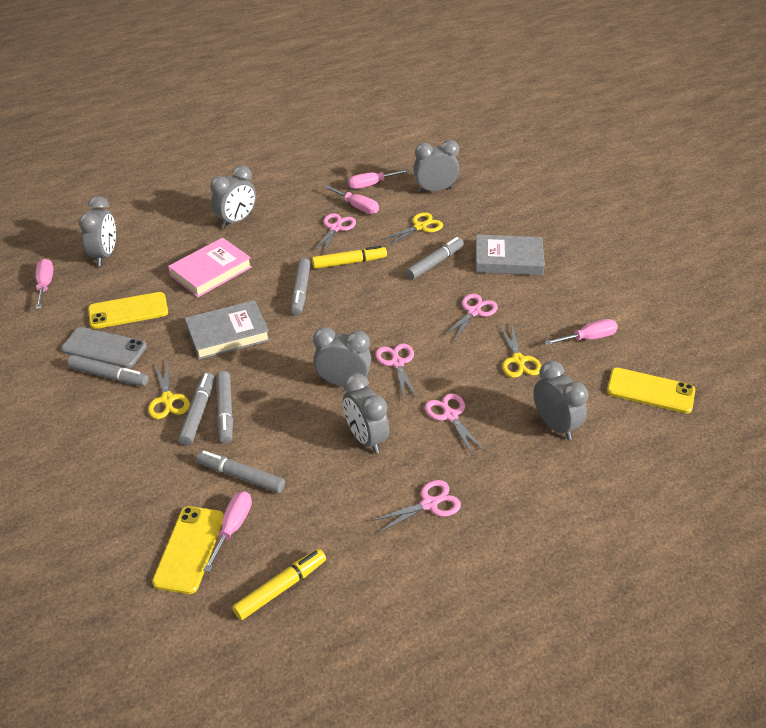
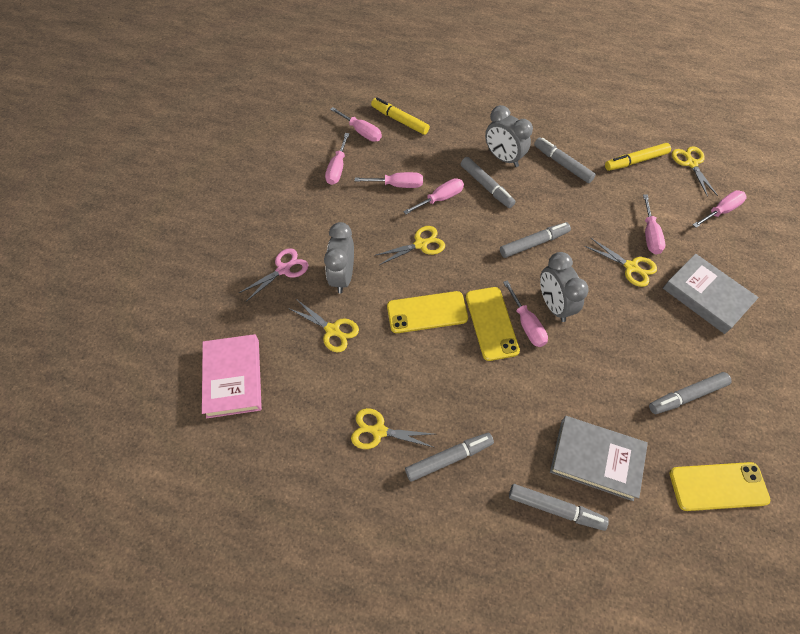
grey clock: [79,196,116,266] [210,165,256,228] [313,327,371,386] [343,373,389,454] [413,140,459,193] [533,361,588,440] = 6 -> [324,222,354,294] [485,105,533,167] [540,252,589,322] = 3
grey phone: [61,327,147,368] = 1 -> none = 0
pink scissors: [312,213,356,254] [371,480,461,533] [375,343,418,399] [425,393,485,456] [443,294,498,341] = 5 -> [239,248,308,301] = 1
pink screwdriver: [35,259,53,309] [203,491,252,572] [324,185,379,214] [348,169,410,189] [544,319,618,345] = 5 -> [325,133,350,185] [330,107,382,142] [355,172,423,188] [403,178,464,214] [503,280,548,347] [643,194,665,254] [693,190,747,228] = 7
yellow scissors: [148,361,190,419] [381,212,443,246] [499,325,541,378] = 3 -> [288,299,359,352] [351,408,435,449] [374,226,445,265] [585,238,657,287] [672,146,718,197] = 5

